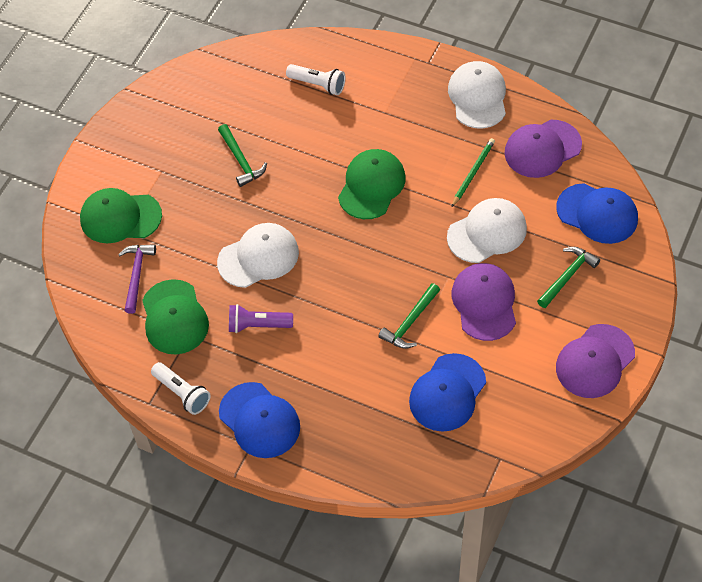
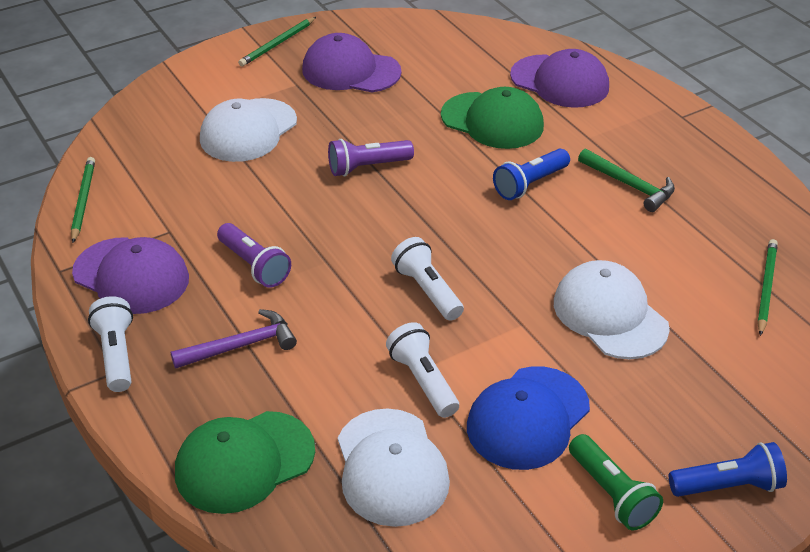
blue cap: [219,382,300,458] [409,353,486,432] [556,183,638,244] = 3 -> [467,366,590,470] = 1
blue flashlight: none = 0 -> [493,148,570,200] [669,442,787,497] = 2
green cap: [80,188,162,243] [142,279,209,354] [338,149,406,219] = 3 -> [175,411,315,514] [441,87,544,149] = 2
green flashlight: none = 0 -> [569,434,663,530] = 1
green hammer: [218,124,267,187] [378,283,440,349] [537,247,600,308] = 3 -> [578,149,675,212] = 1
green pencil: [452,138,495,207] = 1 -> [71,157,95,243] [238,17,316,67] [757,239,778,336] = 3
purple flashlight: [229,304,293,333] = 1 -> [217,223,291,288] [328,139,414,176] = 2
white flashlight: [151,362,211,415] [286,64,345,95] = 2 -> [88,296,133,392] [386,322,459,418] [391,237,464,321] = 3

